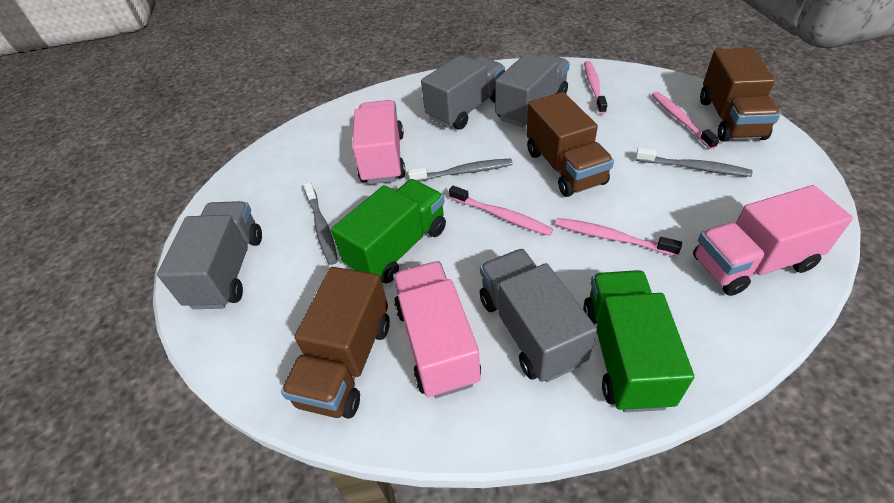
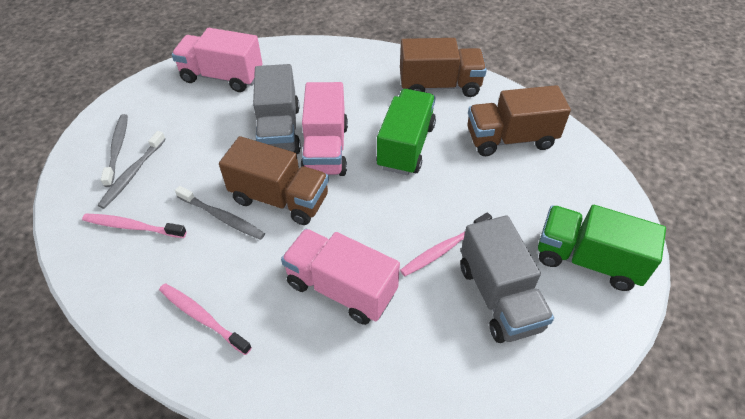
grey truck: [157,201,262,309] [421,55,505,130] [480,249,597,382] [495,53,570,127] = 4 -> [253,64,301,154] [461,215,554,343] = 2
pink toothbrush: [449,186,554,236] [555,218,682,256] [584,61,607,114] [652,91,720,150] = 4 -> [82,214,187,238] [159,283,252,355] [400,212,492,276] = 3

